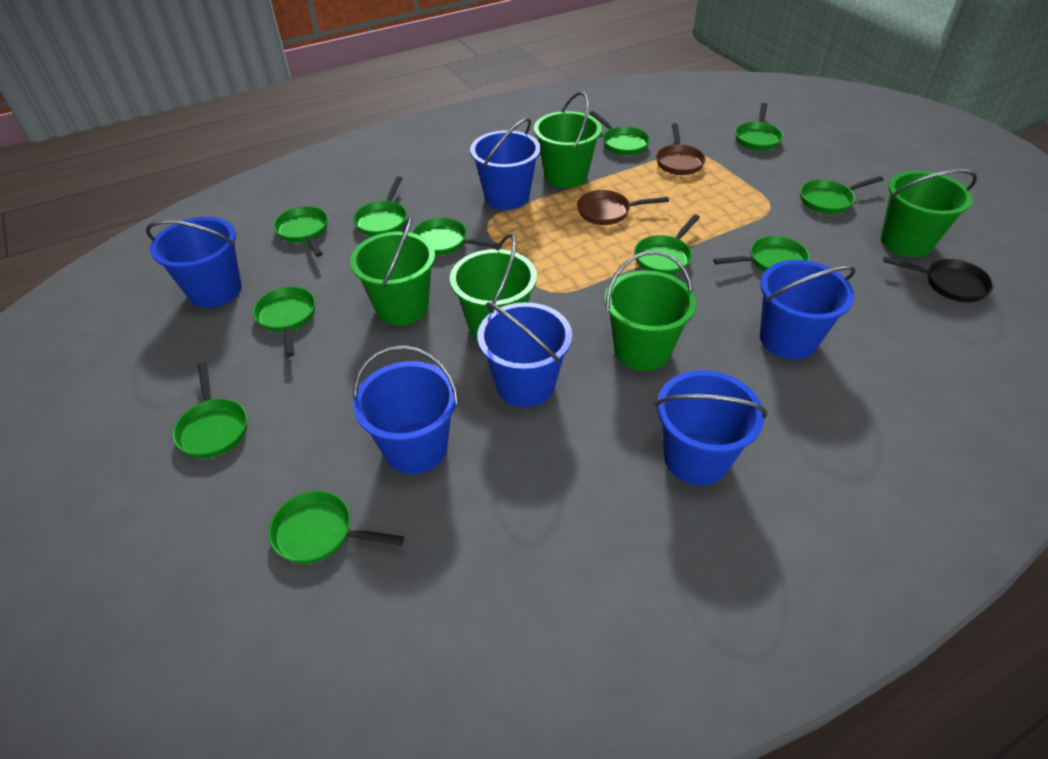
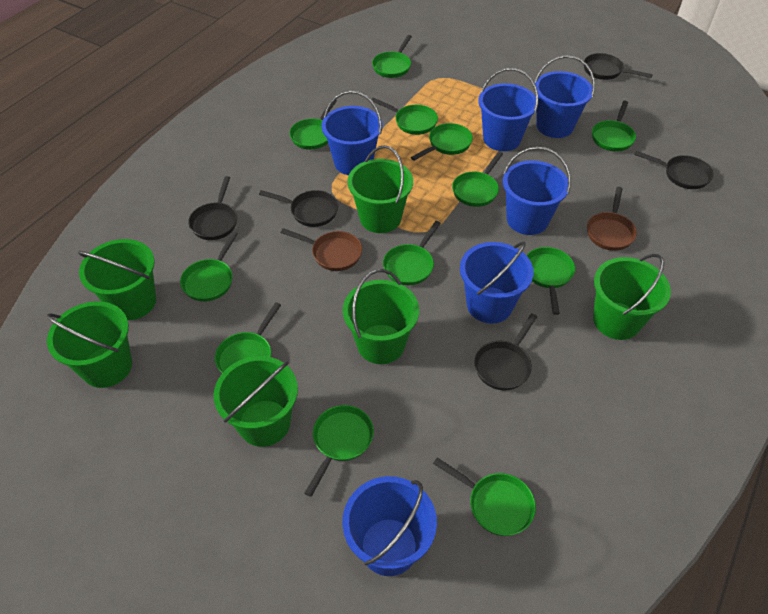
black pan: [883,257,994,302] = 1 -> [188,176,237,240] [259,190,338,227] [474,313,537,390] [584,53,653,80] [634,151,713,189] = 5
green bucket: [350,216,435,325] [450,233,537,341] [534,92,602,188] [605,251,696,371] [881,169,977,257] = 5 -> [47,301,132,388] [78,239,156,320] [213,356,298,447] [343,269,419,364] [348,145,413,233] [593,254,671,340] = 6
green pan: [173,362,247,458] [253,287,315,357] [268,491,404,564] [273,206,328,257] [353,176,407,237] [412,218,501,256] [590,111,650,156] [634,214,700,275] [713,236,810,272] [735,103,784,151] [800,176,884,214] = 11 -> [180,232,238,302] [215,302,281,373] [289,99,337,150] [304,405,374,497] [371,98,438,135] [372,35,412,78] [383,221,441,285] [411,123,473,161] [433,458,536,536] [452,151,503,207] [526,247,575,315] [592,101,636,152] = 12

